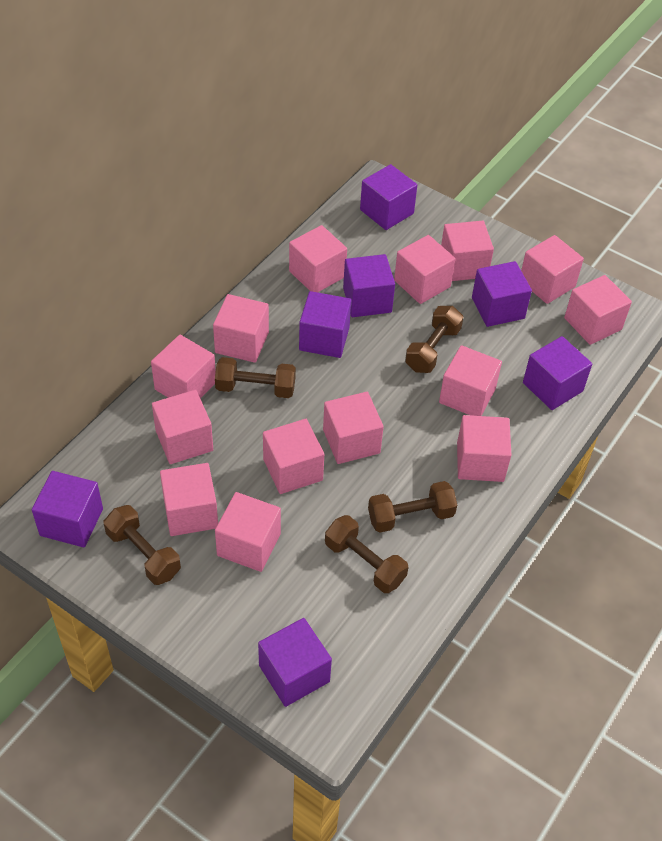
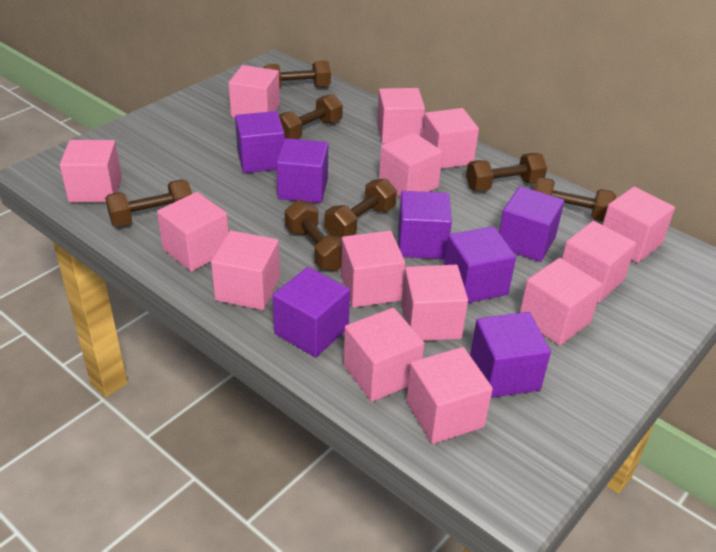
brown dumbbell: [104,505,181,585] [215,357,296,398] [325,515,408,593] [368,481,457,533] [405,306,463,373] = 5 -> [105,179,192,227] [263,60,331,89] [279,94,343,139] [285,200,342,271] [324,178,397,237] [466,153,547,191] [534,177,616,222] = 7

